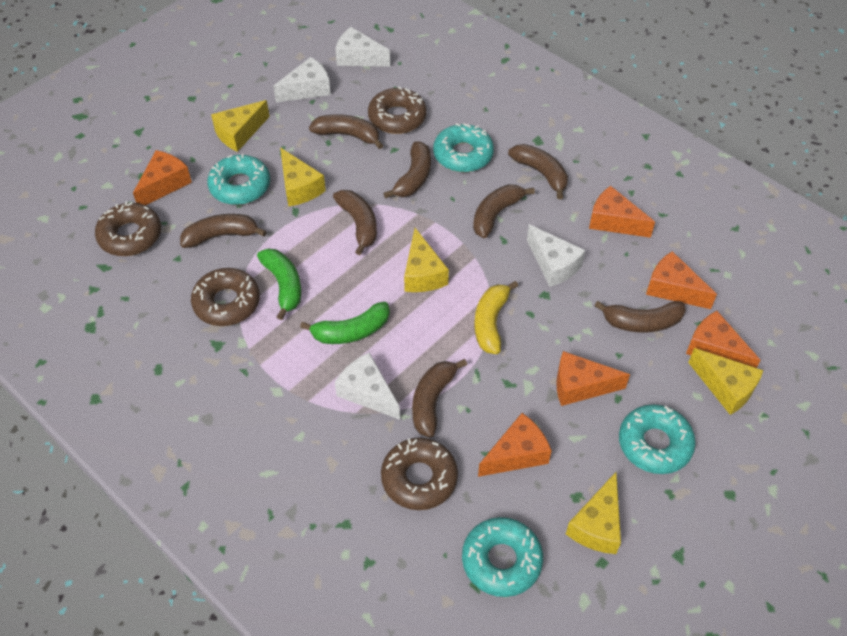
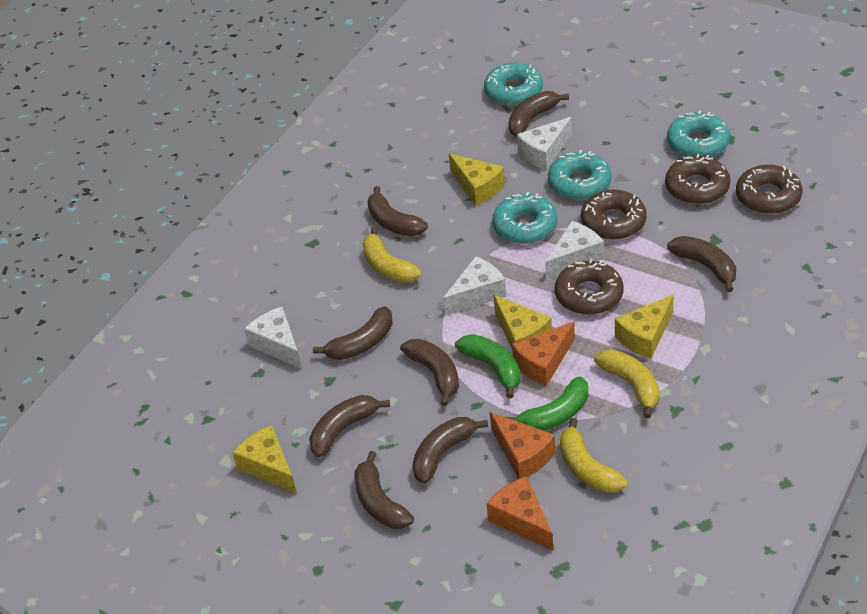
orange cheese: [133,150,192,205] [478,413,552,477] [556,351,630,406] [589,186,655,238] [646,251,717,309] [686,311,761,368] = 6 -> [486,476,553,551] [490,412,556,479] [512,322,575,386] = 3
yellow banana: [474,281,518,354] = 1 -> [363,227,421,283] [560,418,627,493] [594,349,660,418] = 3
yellow cheese: [211,100,270,152] [280,148,326,207] [404,228,449,292] [566,472,621,554] [688,348,763,415] = 5 -> [232,425,297,494] [449,153,505,206] [493,295,552,348] [615,294,674,359] = 4

